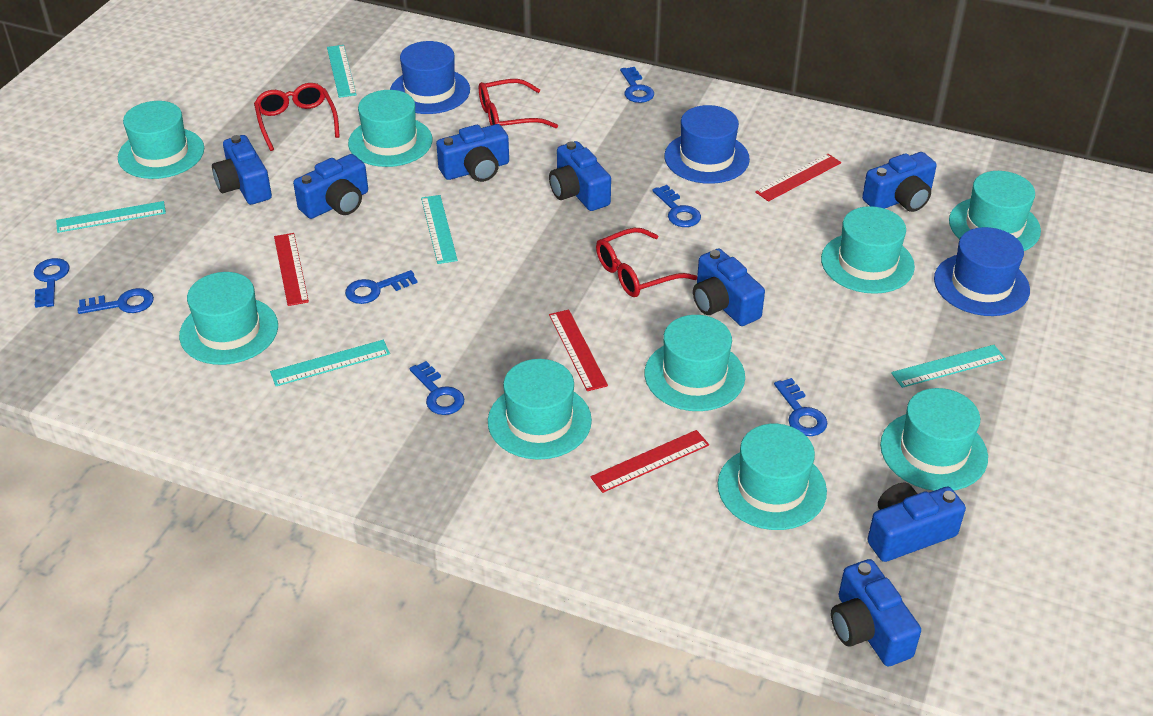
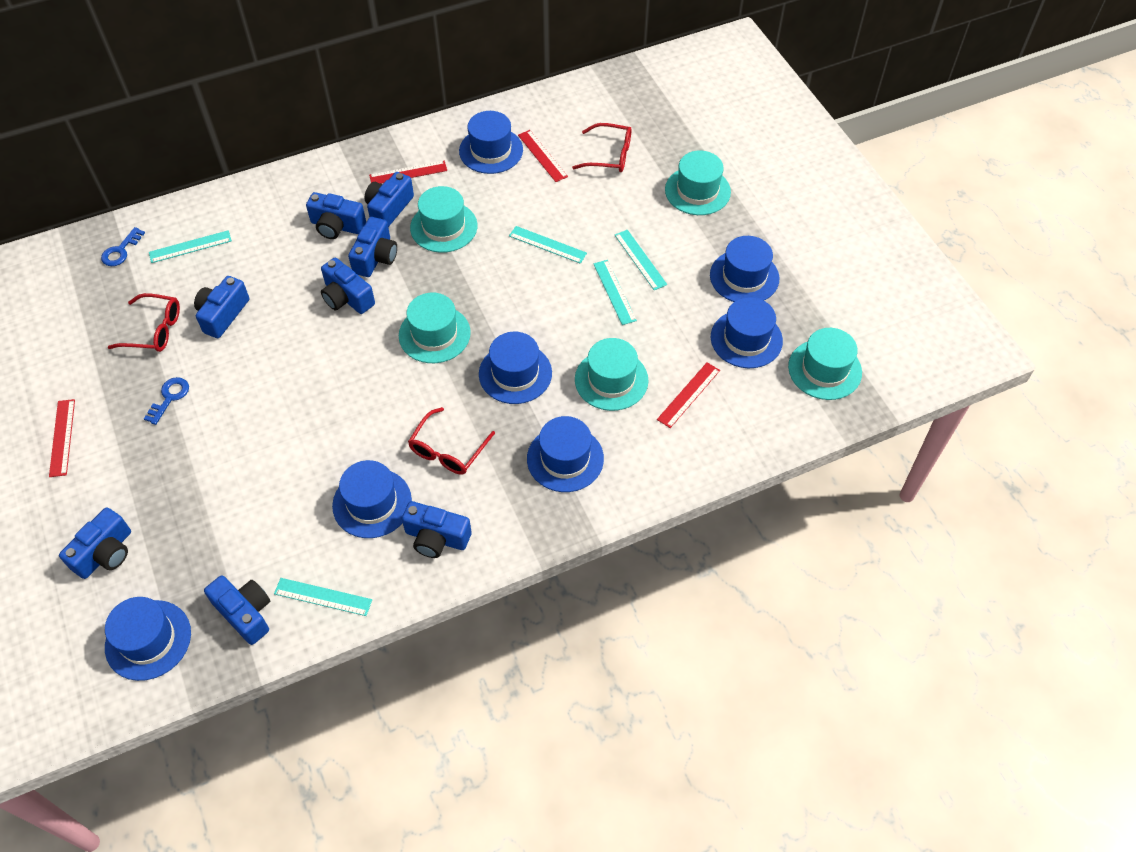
blue hat: [390,41,470,114] [664,105,750,184] [934,227,1030,316] = 3 -> [105,597,191,681] [332,460,412,538] [459,111,523,174] [479,332,552,404] [527,416,604,492] [710,236,779,302] [711,297,783,368] = 7
blue key: [34,258,69,308] [78,288,154,314] [345,270,418,304] [409,361,464,415] [620,67,654,103] [652,185,701,227] [774,378,827,436] = 7 -> [101,227,145,266] [144,377,189,425] = 2
turquoise hat: [118,101,204,179] [179,272,278,365] [348,90,432,167] [488,359,592,460] [645,315,745,411] [718,424,827,530] [821,206,915,294] [880,388,988,491] [949,171,1041,251] = 9 -> [399,293,471,363] [410,186,477,253] [575,338,648,411] [665,151,731,215] [788,328,862,400] = 5

